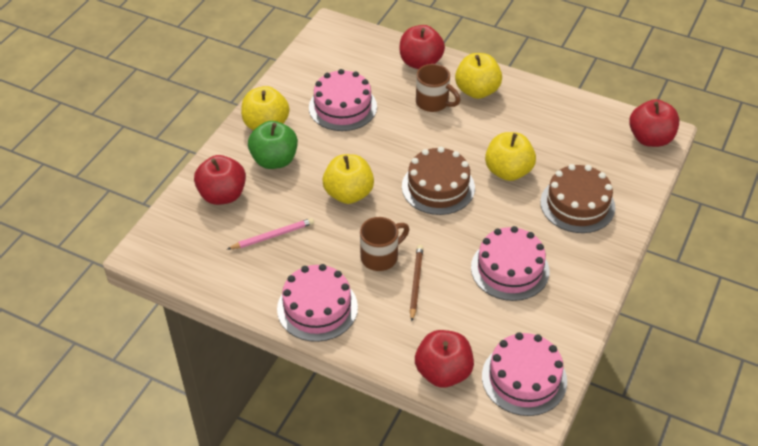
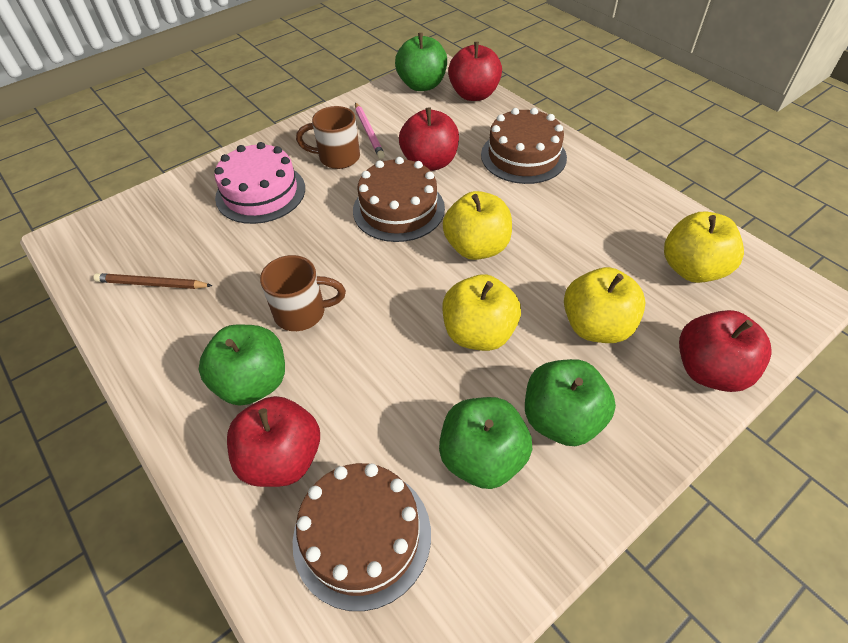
brown cake: [402,147,475,215] [540,164,615,233] = 2 -> [293,463,431,611] [353,157,445,242] [481,108,567,184] = 3
green apple: [248,121,298,169] = 1 -> [198,325,285,406] [395,33,447,91] [439,397,533,489] [525,359,616,446] = 4
pink cake: [277,264,358,342] [309,69,377,131] [471,226,549,301] [482,332,567,416] = 4 -> [214,142,305,224] = 1

